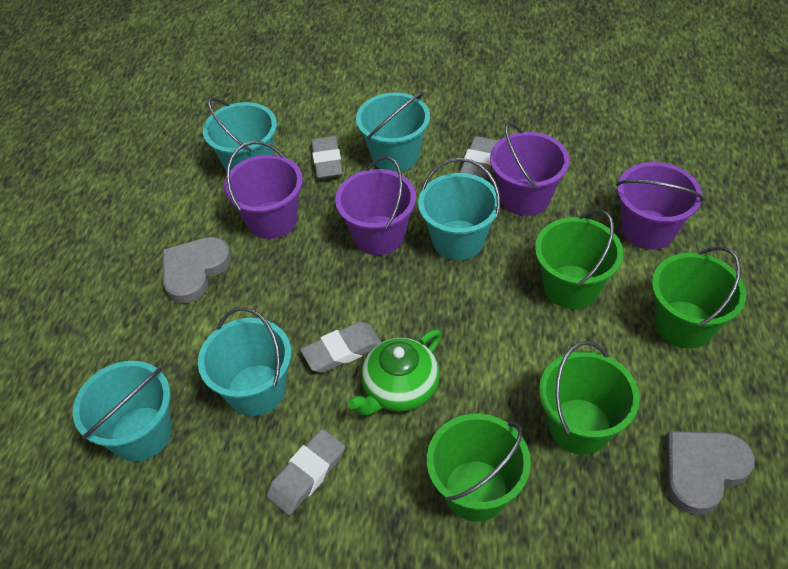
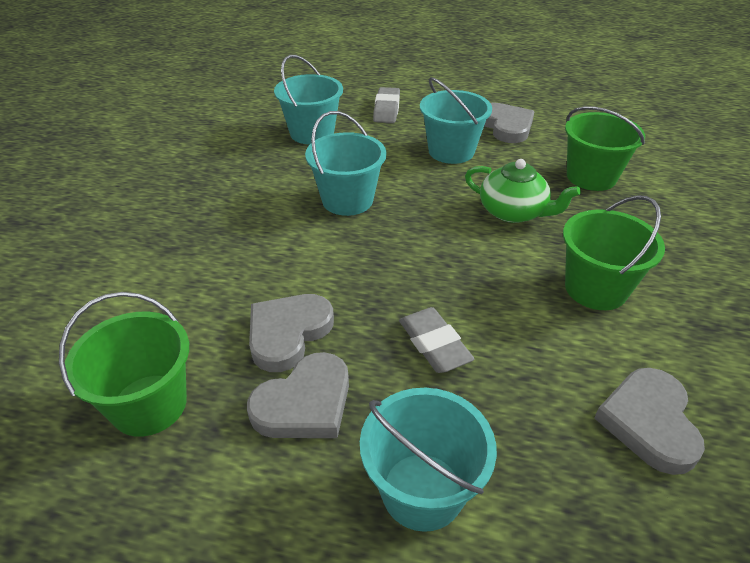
green bucket: [427,414,531,521] [535,210,623,309] [539,341,640,455] [652,246,746,348] = 4 -> [59,292,189,437] [563,195,665,310] [565,106,645,191] = 3
grey eraser: [266,429,345,515] [300,322,381,373] [311,136,343,179] [459,136,498,180] = 4 -> [373,87,400,123] [399,307,474,373] = 2
grey heart: [162,237,231,304] [666,431,755,515] = 2 -> [247,352,349,438] [249,294,334,372] [484,102,534,143] [594,368,705,475] = 4
purple bucket: [224,141,303,239] [335,156,416,255] [490,122,570,216] [616,162,704,250] = 4 -> none = 0
turquoise bucket: [73,361,172,462] [198,307,291,416] [203,98,277,171] [356,91,430,172] [418,158,500,260] = 5 -> [274,55,343,144] [305,111,386,216] [360,388,497,532] [420,77,492,164] = 4

